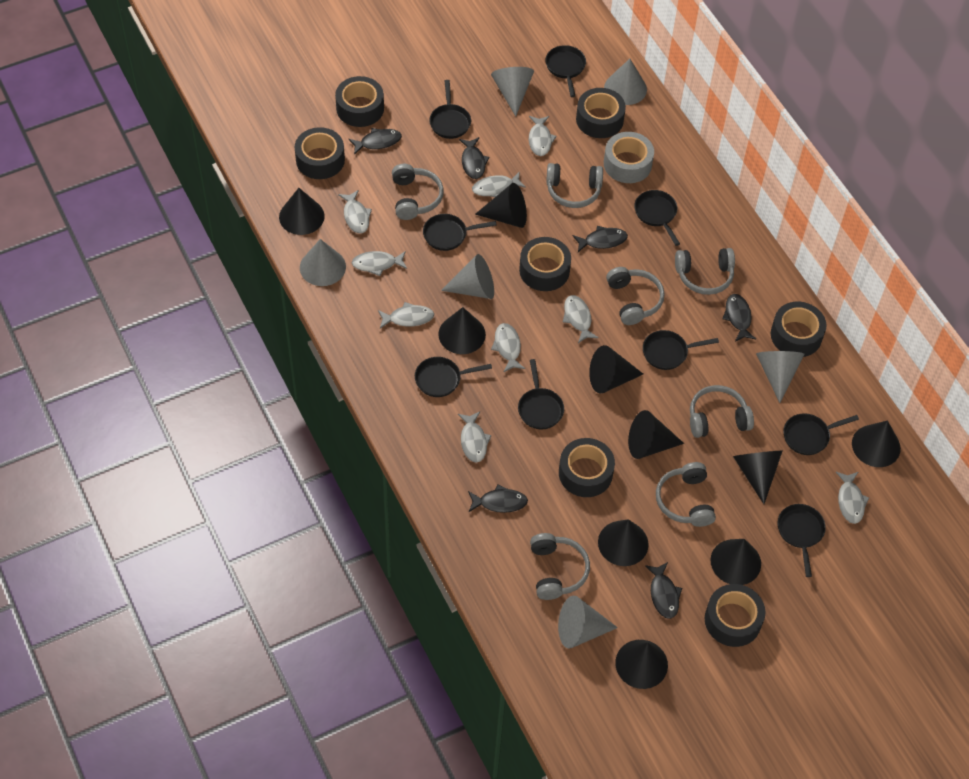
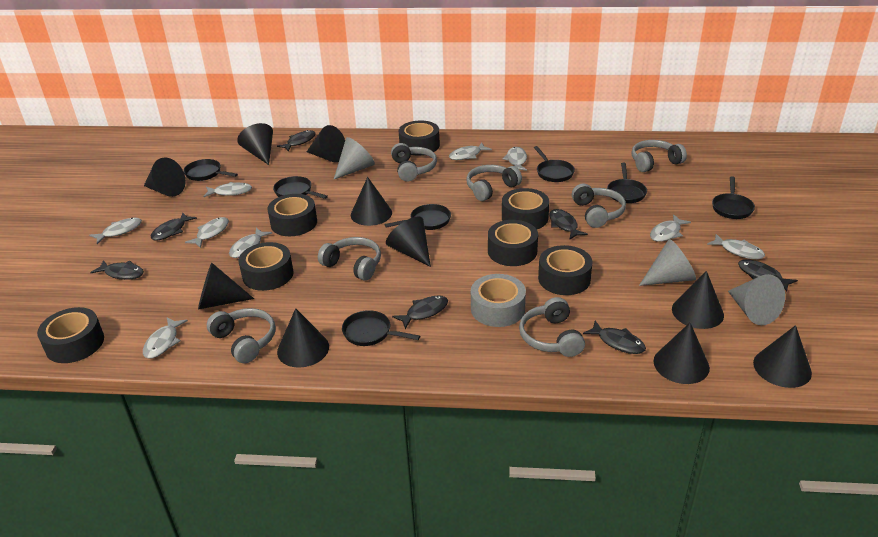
black fish: [348,128,402,155] [459,137,489,179] [468,485,528,513] [573,226,628,252] [645,562,682,619] [722,294,756,341] = 6 -> [90,260,144,280] [151,213,197,241] [277,130,316,152] [392,295,448,329] [549,209,588,239] [583,321,646,354] [738,259,798,291] = 7
black pan: [415,357,492,397] [423,214,497,251] [429,80,471,139] [518,359,564,429] [545,45,586,97] [634,190,680,246] [643,330,719,370] [778,504,826,577] [783,413,859,455] = 9 -> [183,159,238,181] [273,176,328,199] [342,310,420,346] [385,204,451,230] [534,146,575,182] [607,163,647,203] [712,176,755,219] = 7
grey cone: [300,239,346,286] [441,254,494,299] [491,67,534,116] [558,596,618,648] [604,59,647,105] [756,351,805,403] = 6 -> [334,137,375,179] [639,239,696,286] [728,274,785,325] = 3

